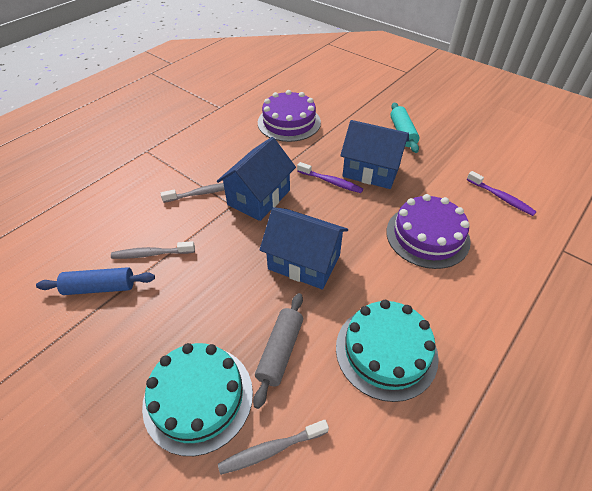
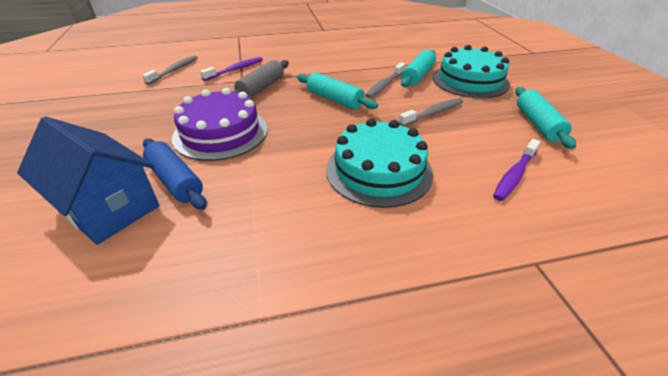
blue house: [217,137,296,221] [260,207,348,289] [340,120,409,189] = 3 -> [17,117,159,245] = 1
purple cake: [258,90,321,142] [386,194,471,269] = 2 -> [172,88,268,161] = 1
turquoise rolling pin: [390,103,420,153] = 1 -> [297,72,378,109] [401,50,436,87] [515,87,576,149] = 3

